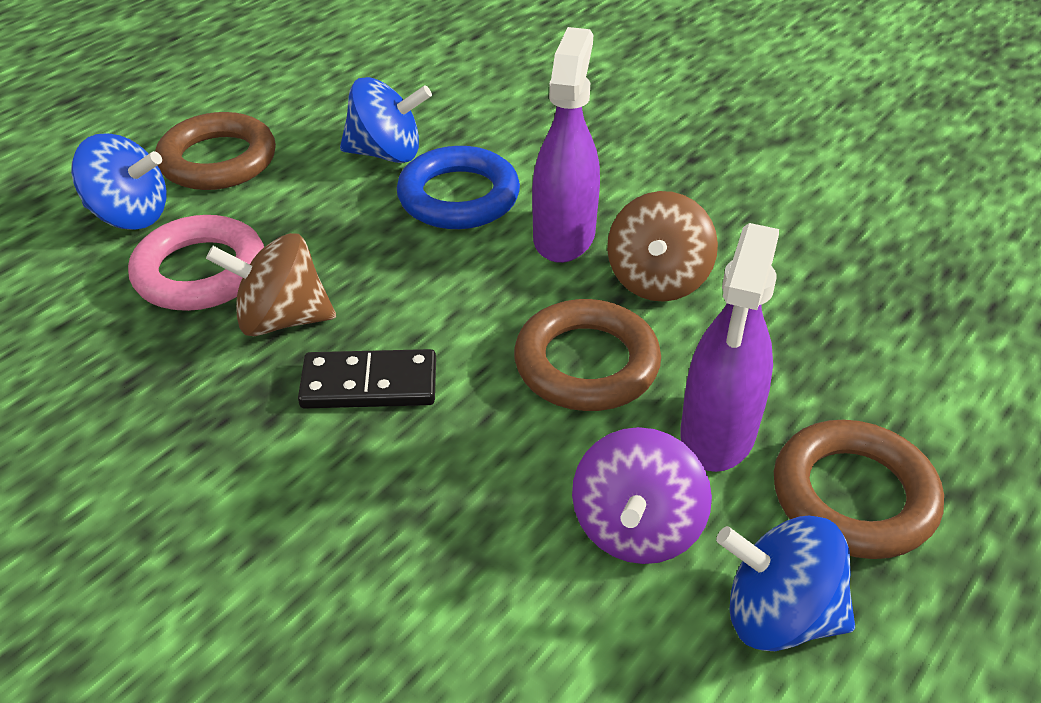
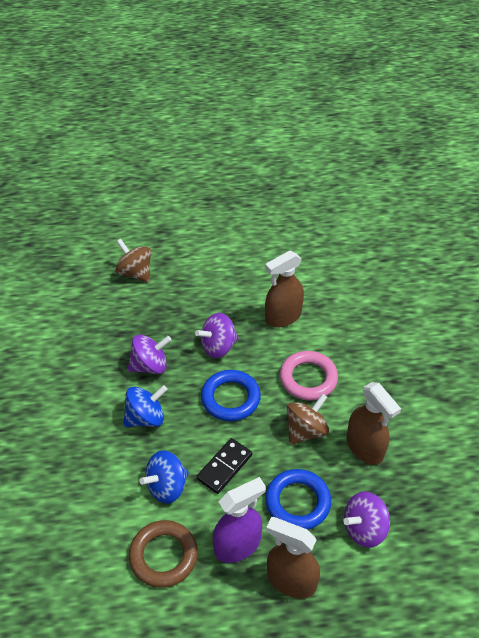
blue ring: [397,146,520,229] = 1 -> [201,370,261,421] [265,469,331,530] = 2
blue spinning top: [71,133,166,230] [340,77,432,163] [716,516,855,651] = 3 -> [123,385,167,427] [139,451,189,504] = 2
brown ring: [155,112,276,190] [514,299,661,411] [774,420,944,559] = 3 -> [129,520,198,588] = 1
brown spray bottle: none = 0 -> [265,251,304,327] [266,517,320,599] [347,382,401,465] = 3
purple spinning top: [572,427,712,564] = 1 -> [128,334,171,374] [195,313,239,358] [343,491,390,548] = 3
purple spray bottle: [532,27,600,263] [680,223,779,472] = 2 -> [213,477,266,563] = 1

